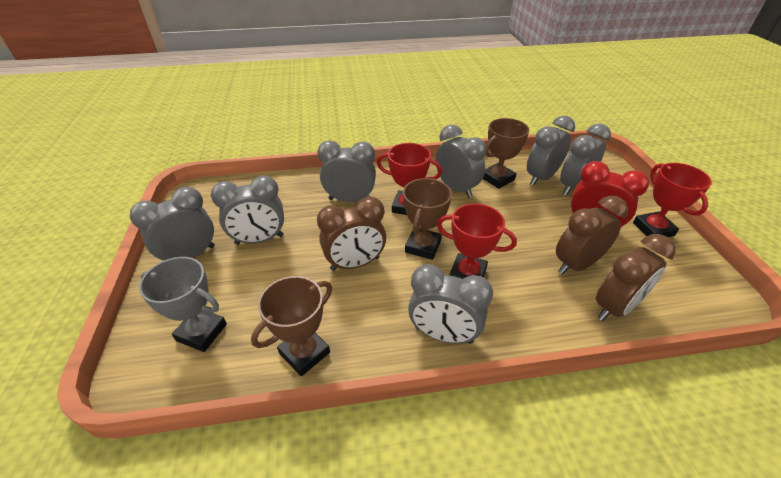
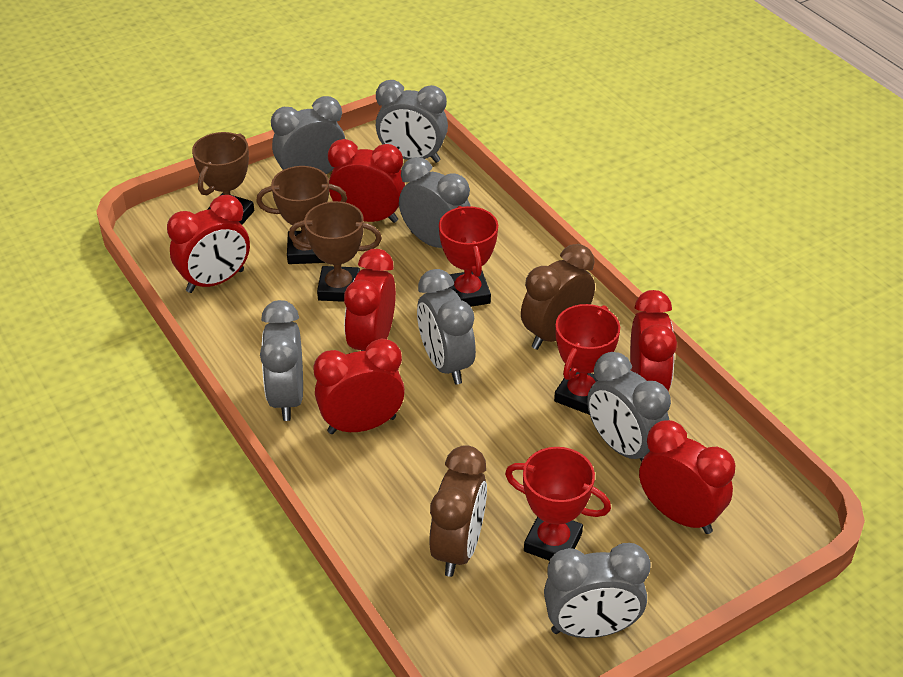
brown clock: [317,197,386,271] [556,196,628,275] [596,234,675,321] = 3 -> [429,445,487,577] [521,244,595,350] = 2
grey trophy: [139,257,227,352] = 1 -> none = 0
red clock: [569,161,649,227] = 1 -> [167,195,250,293] [313,339,405,434] [328,139,405,223] [344,249,396,351] [630,290,677,391] [639,420,735,534] = 6

